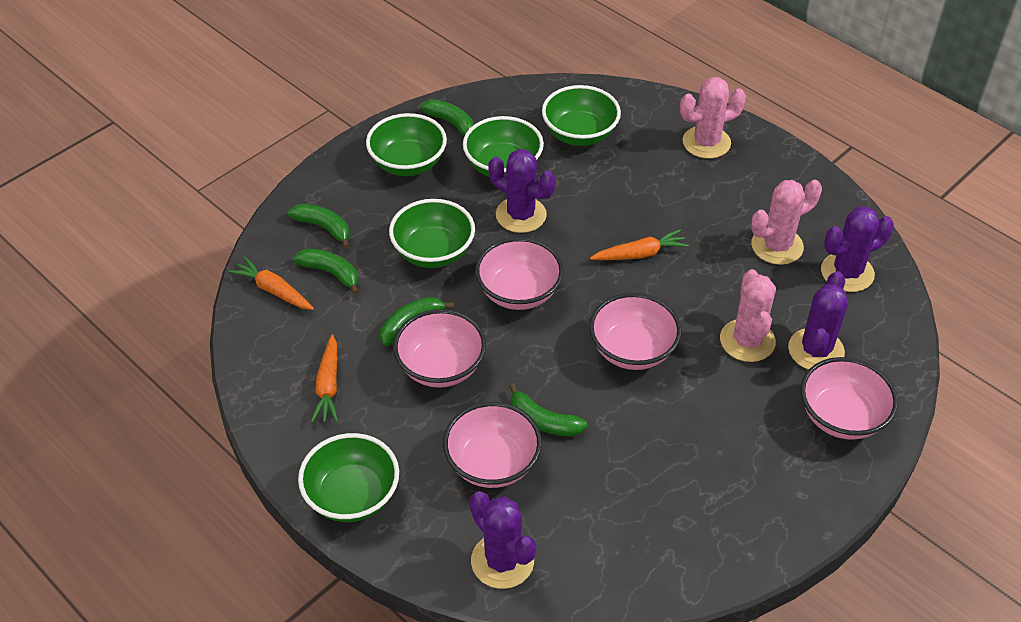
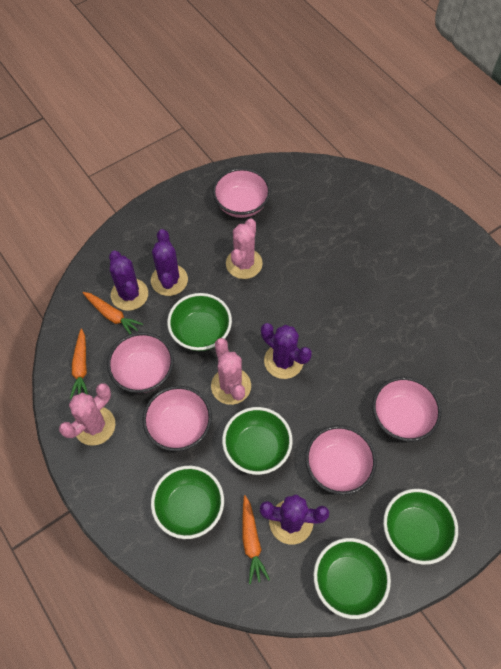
green banana: [287,204,350,249] [293,248,359,295] [380,297,454,346] [420,99,474,136] [509,383,587,436] = 5 -> none = 0

